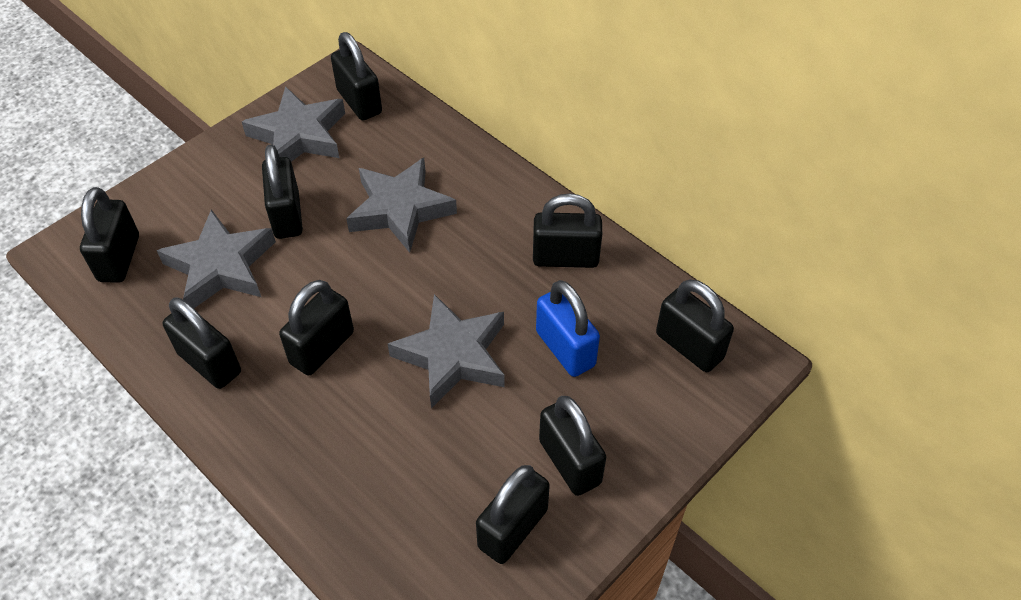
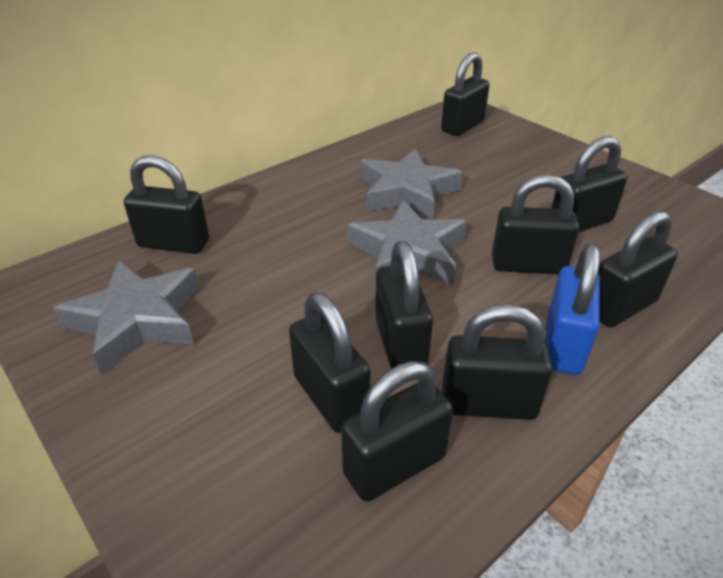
grey star: [157,209,276,308] [242,86,345,162] [346,158,457,253] [388,294,505,409] = 4 -> [53,260,199,374] [347,200,466,287] [360,149,463,219] = 3

